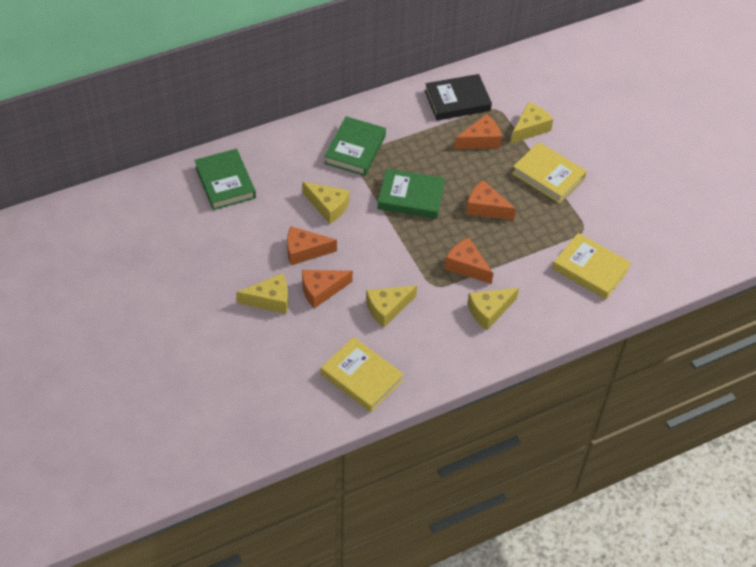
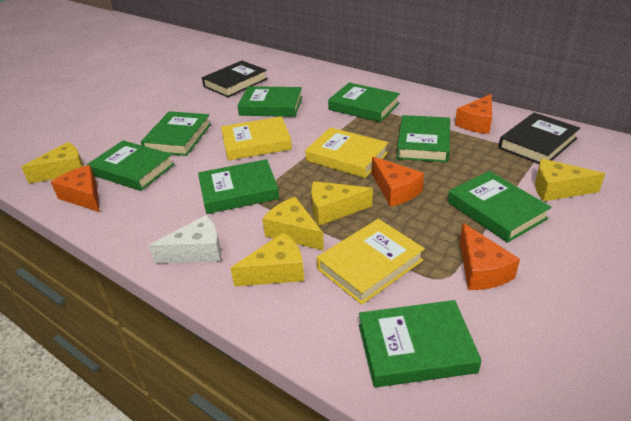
black book: [425,74,492,121] = 1 -> [202,61,268,97] [498,113,580,164] = 2
green book: [194,149,256,210] [324,116,386,176] [378,168,445,219] = 3 -> [87,140,175,191] [141,111,211,156] [198,159,279,214] [237,86,302,117] [328,83,400,122] [359,300,482,387] [396,115,450,162] [448,171,552,243] = 8
orange cheese: [287,226,337,265] [302,270,353,309] [445,238,493,284] [454,114,502,149] [466,180,516,220] = 5 -> [51,165,100,212] [372,157,424,207] [455,94,492,134] [460,223,520,290] = 4
white cheese: none = 0 -> [149,215,221,264] = 1

